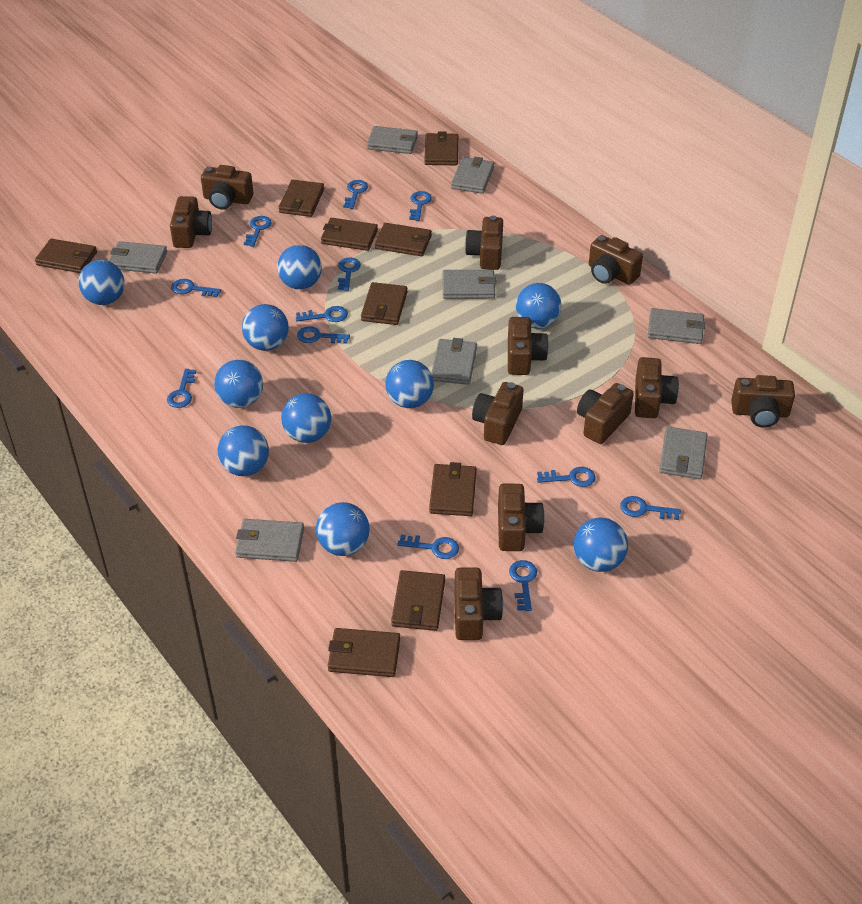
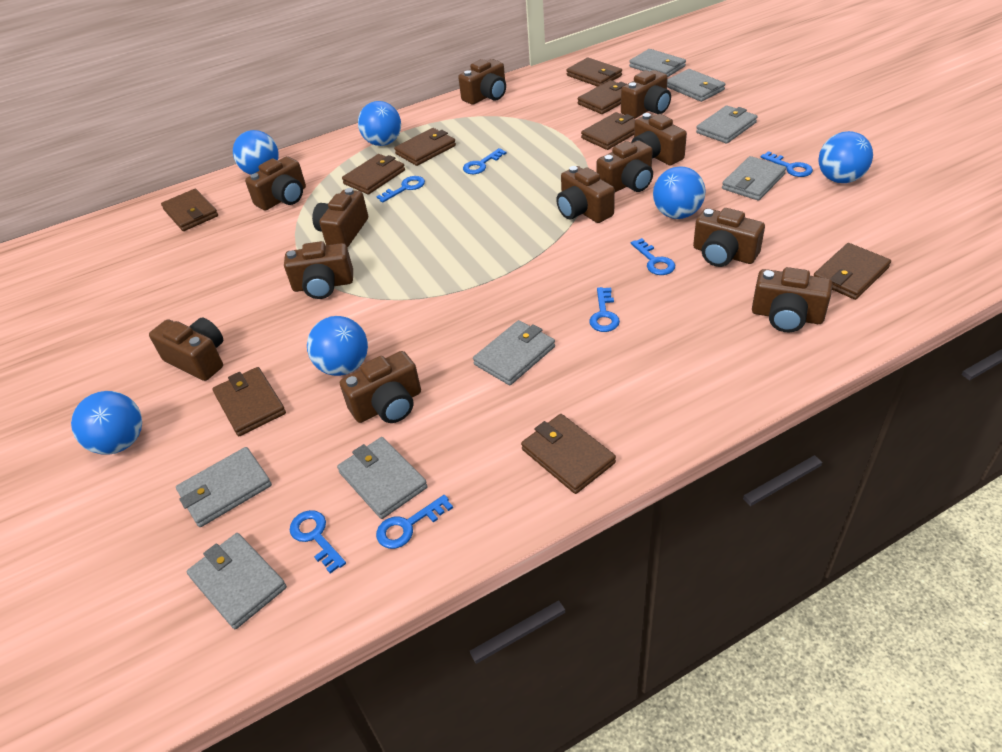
blue ball: [78,260,125,305] [214,360,263,408] [218,425,269,476] [242,304,289,351] [277,245,322,289] [281,393,331,443] [316,502,369,556] [385,360,434,408] [516,283,562,329] [574,518,628,572] = 10 -> [71,391,142,455] [233,130,279,175] [307,316,368,376] [358,101,401,146] [653,166,706,219] [818,131,873,183] = 6
blue key: [167,369,196,408] [171,279,221,297] [244,216,272,247] [296,306,348,322] [297,326,350,344] [338,257,361,291] [343,180,368,209] [398,535,459,559] [409,191,432,221] [509,560,537,611] [537,467,596,487] [620,496,681,520] = 12 -> [290,510,346,574] [376,176,425,203] [376,495,453,549] [463,148,506,174] [589,287,620,332] [631,238,675,275] [760,151,813,177] = 7
brown camera: [170,196,212,248] [201,165,253,209] [454,567,503,640] [465,215,503,270] [472,382,524,445] [498,483,545,551] [508,317,549,375] [577,383,634,444] [589,235,643,285] [635,357,679,418] [731,375,795,428] = 11 -> [149,318,223,381] [245,156,306,211] [284,241,353,299] [312,188,368,248] [340,351,421,423] [458,59,506,105] [556,166,615,223] [597,140,653,192] [621,70,671,119] [631,113,687,165] [693,208,765,267] [752,267,832,332] = 12

